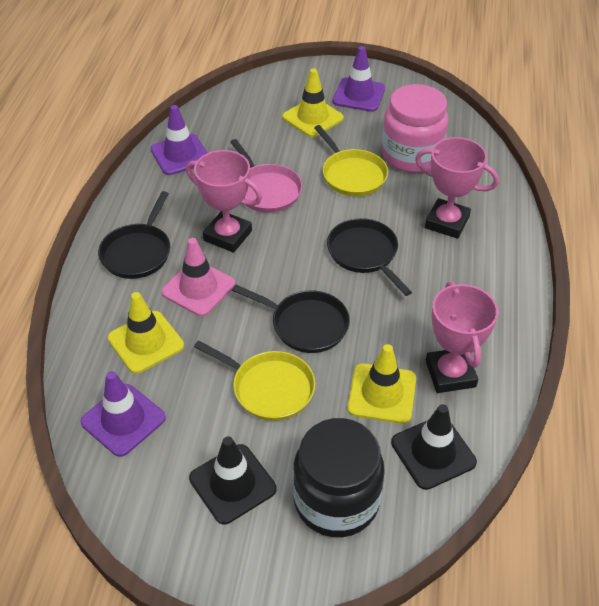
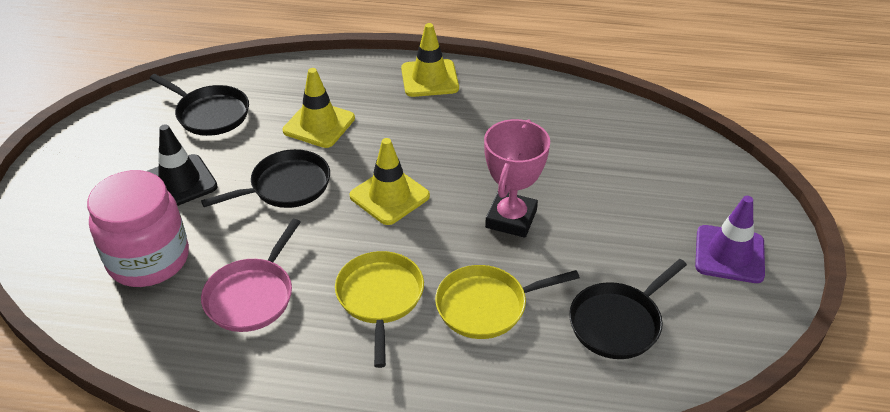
black jar: [293,418,385,537] = 1 -> none = 0
black traffic cone: [189,437,276,524] [391,404,477,490] = 2 -> [147,124,218,206] = 1
pink traffic cone: [161,238,235,316] = 1 -> none = 0
pink trophy: [186,150,262,253] [415,137,499,239] [426,281,498,393] = 3 -> [484,119,550,238] = 1
purple traffic cone: [81,371,166,457] [151,105,207,175] [332,46,385,112] = 3 -> [695,196,765,283] = 1

